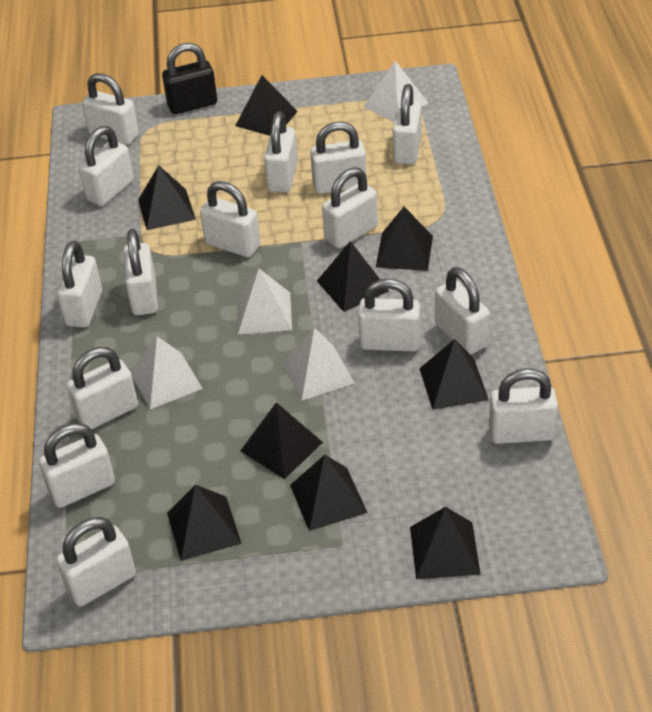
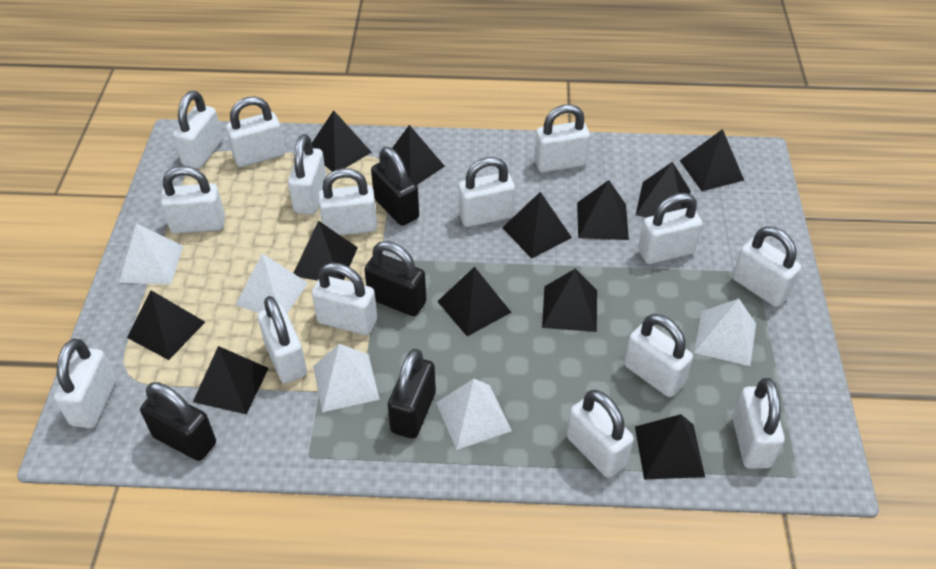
black padlock: [162,43,217,114] = 1 -> [140,382,216,461] [364,241,426,316] [371,147,419,226] [388,349,436,439] = 4
black pyramid: [138,165,196,230] [167,485,242,561] [235,75,298,136] [240,402,323,479] [290,455,368,531] [317,241,389,312] [376,207,433,271] [410,507,481,579] [419,339,489,410] = 9 -> [127,290,205,360] [193,346,269,415] [294,221,358,281] [312,110,372,172] [388,125,445,185] [437,267,512,336] [502,192,572,259] [542,269,597,332] [577,180,629,240] [635,414,705,479] [636,162,691,217] [680,129,744,191] = 12
white pyramid: [131,336,203,409] [237,269,292,334] [282,328,354,400] [364,61,428,122] = 4 -> [119,223,183,285] [236,254,308,313] [313,344,380,412] [436,379,512,450] [694,299,756,366] = 5

